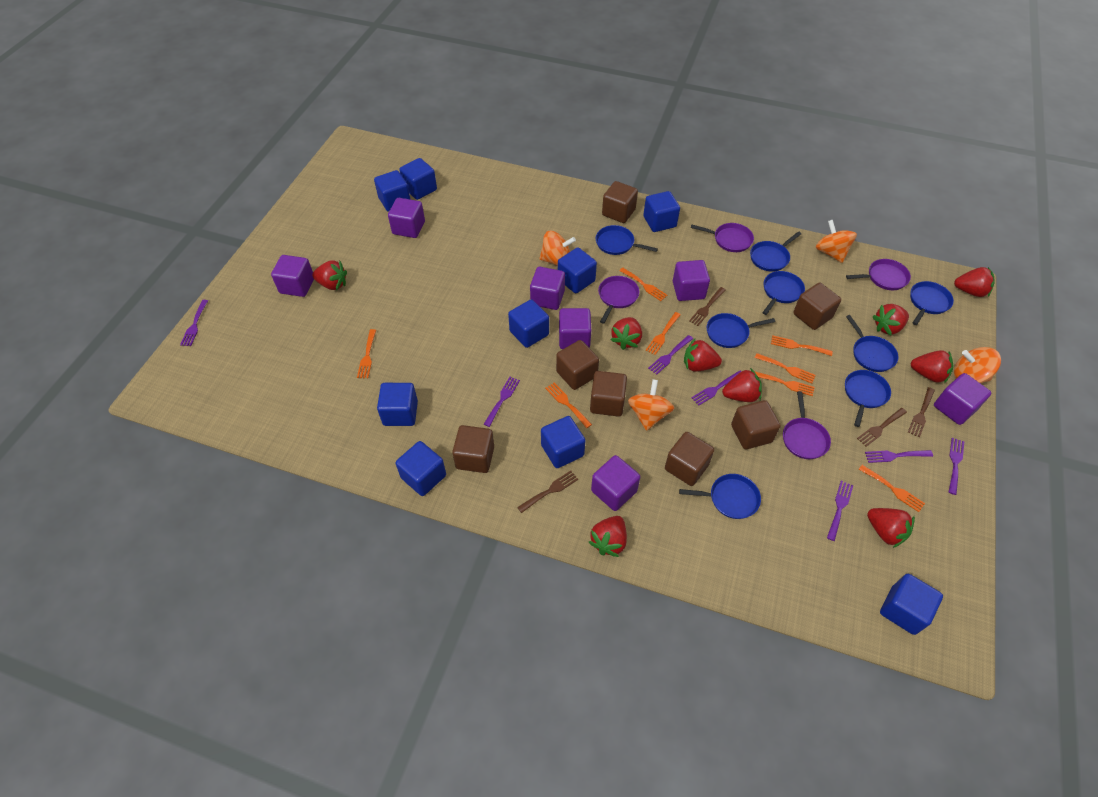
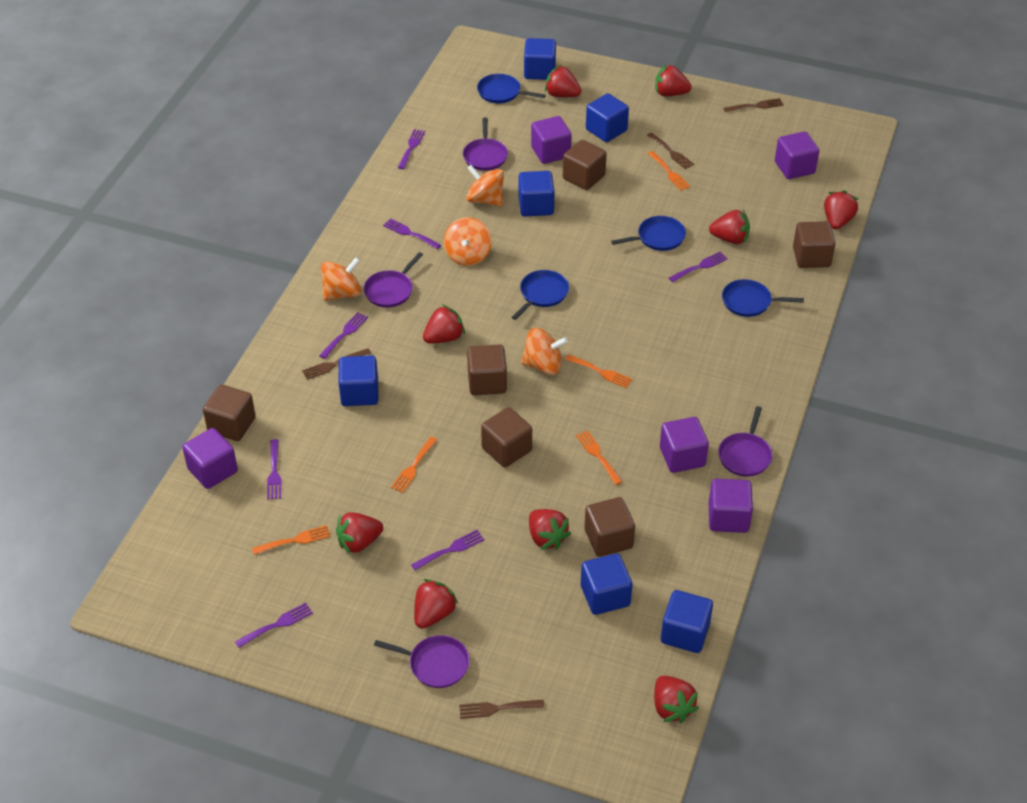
blue cube: [374,170,411,212] [377,383,418,426] [396,441,446,496] [399,158,437,200] [508,299,549,348] [541,416,586,468] [558,248,597,293] [643,191,680,232] [880,574,943,635] = 9 -> [338,356,378,406] [519,171,555,216] [524,38,556,80] [581,553,633,615] [586,93,629,142] [661,590,713,653] = 6
blue pan: [596,225,658,255] [679,474,761,519] [707,313,775,348] [750,231,801,272] [762,271,805,315] [845,370,891,427] [846,315,898,372] [910,281,954,325] = 8 -> [477,74,546,103] [512,270,569,320] [611,216,686,251] [722,279,804,317] = 4
brown cube: [452,425,494,473] [556,340,599,390] [590,371,627,417] [602,181,638,223] [665,432,714,486] [731,400,781,449] [793,283,841,330] = 7 -> [203,385,256,441] [467,345,507,395] [481,407,532,467] [563,140,607,190] [584,497,635,557] [793,221,836,268] = 6
orange fork: [357,329,376,378] [545,383,592,428] [619,268,667,301] [646,312,680,355] [754,371,815,396] [755,353,816,384] [771,335,833,356] [859,465,925,512] = 8 -> [252,525,331,555] [391,437,437,493] [565,354,633,388] [576,430,622,485] [648,151,690,191] = 5
purple cube: [271,255,314,297] [388,198,425,238] [530,267,565,310] [559,308,591,349] [591,455,640,511] [673,260,710,301] [934,373,991,425] = 7 -> [182,428,238,489] [531,116,572,164] [660,417,709,473] [709,479,753,533] [775,131,819,179] = 5

